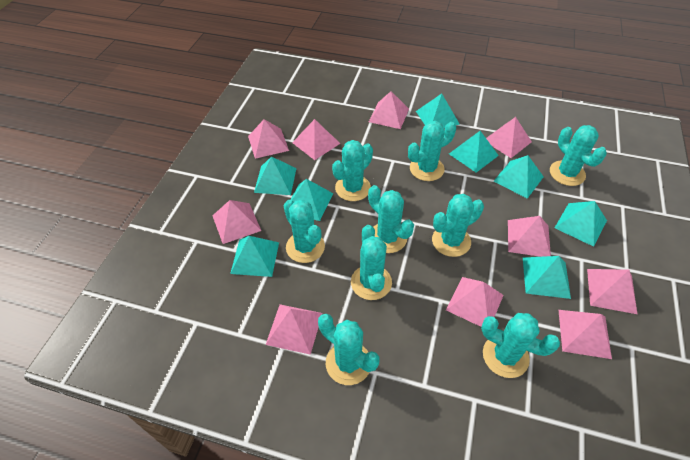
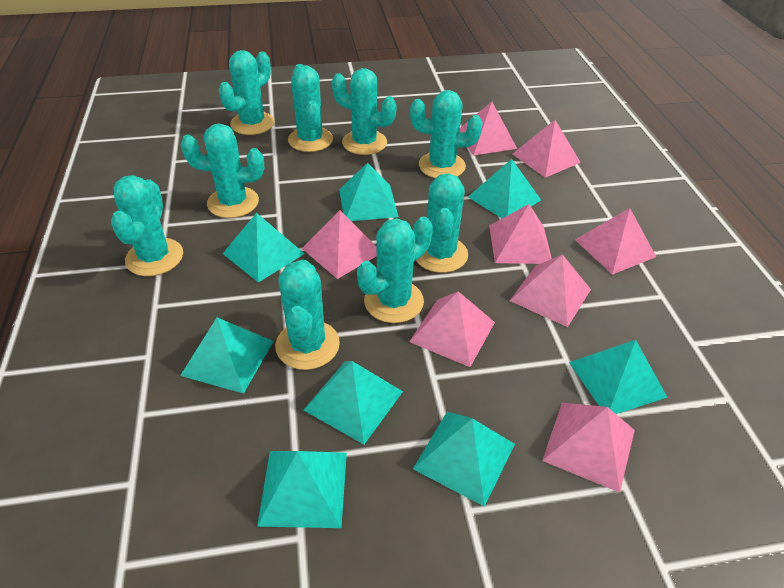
pink pyramid: [212,200,261,244] [248,119,289,159] [266,304,322,355] [292,119,341,160] [369,91,409,129] [446,277,504,327] [486,117,532,158] [508,216,551,257] [558,310,612,359] [587,269,637,314] = 10 -> [302,210,377,279] [409,291,495,367] [460,102,517,156] [489,204,552,264] [510,254,591,327] [513,120,581,178] [542,403,635,493] [575,208,656,275] = 8

